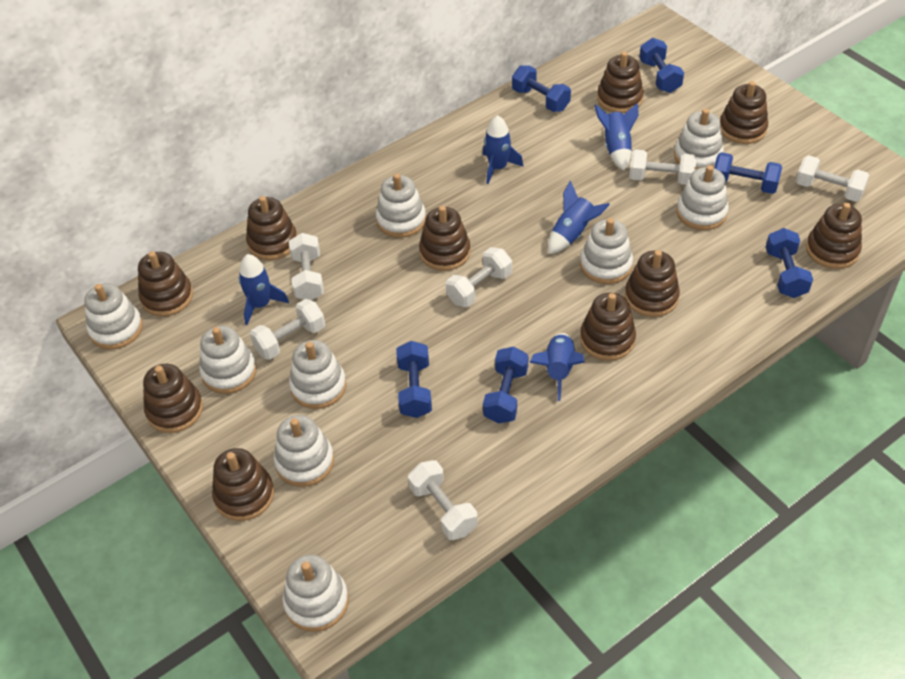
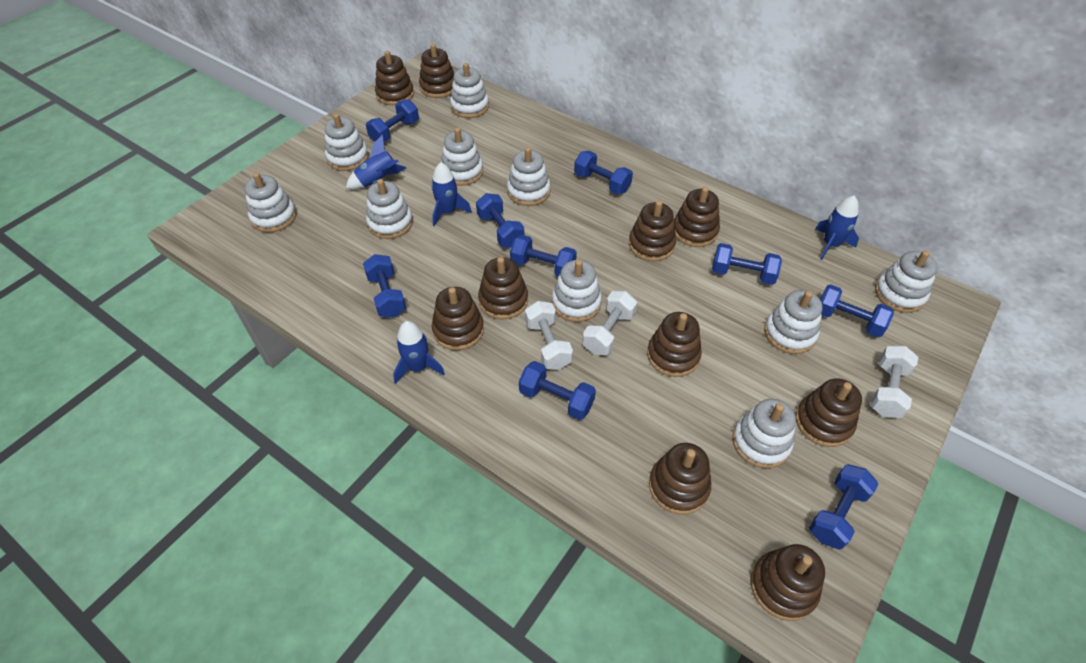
blue dumbbell: [396,341,432,418] [483,346,528,423] [512,65,571,112] [639,38,684,93] [714,152,782,194] [766,228,813,298] = 6 -> [363,254,406,318] [366,99,419,143] [476,193,524,248] [510,235,577,277] [519,361,596,420] [574,151,633,194] [712,243,782,285] [809,464,878,550] [820,284,894,337] = 9
blue rocket: [239,254,289,325] [483,115,523,184] [529,333,585,401] [548,181,610,254] [594,103,638,171] = 5 -> [346,135,406,190] [393,321,445,384] [431,162,472,227] [815,196,859,260] = 4
white dumbbell: [250,299,325,360] [289,233,324,300] [408,460,478,540] [446,247,512,307] [629,149,696,185] [796,155,869,202] = 6 -> [525,301,573,370] [582,291,637,355] [870,346,918,418] = 3
white stacking toy: [84,283,143,350] [199,326,257,394] [274,415,334,487] [283,555,349,632] [289,340,346,409] [376,173,426,238] [580,218,633,284] [674,109,724,170] [676,165,729,230] = 9 -> [245,173,297,233] [325,113,369,171] [366,179,413,239] [441,128,483,186] [450,63,489,118] [507,147,551,206] [552,260,602,322] [732,399,796,468] [764,290,823,354] [875,250,937,313] = 10

